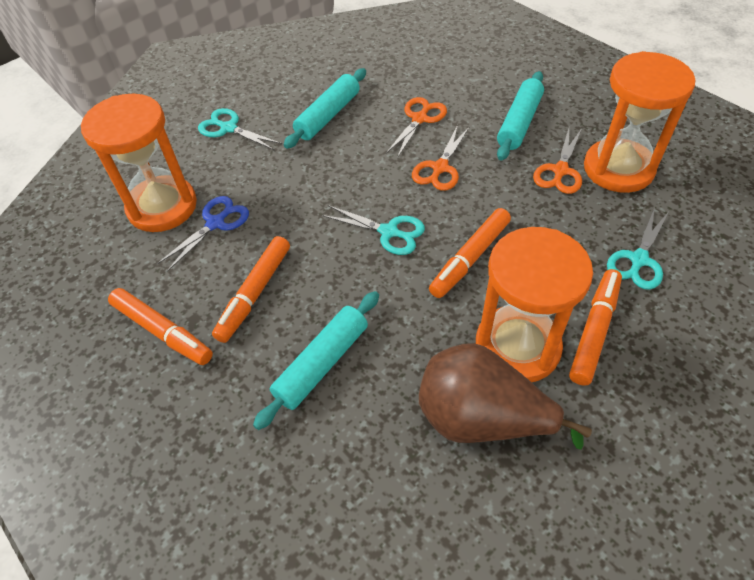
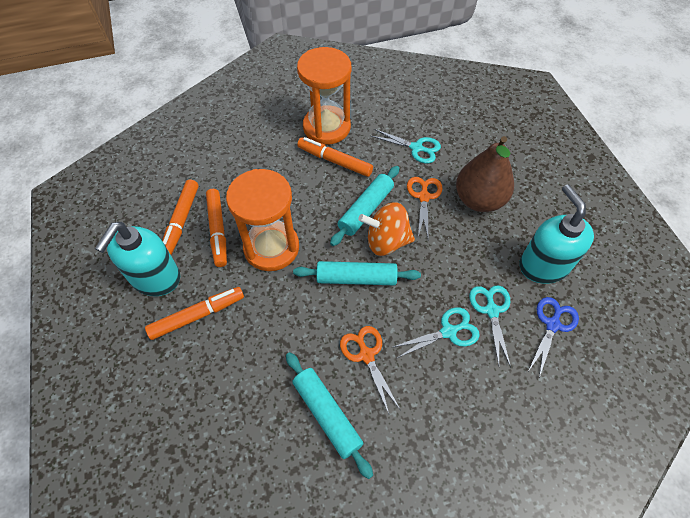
orange hourglass: [81,94,197,232] [476,227,593,382] [584,51,695,193] = 3 -> [226,169,299,271] [297,47,351,145] = 2
orange scissors: [386,97,447,158] [412,125,470,191] [533,128,582,194] = 3 -> [340,326,400,414] [407,177,443,237] = 2
orange spinning top: none = 0 -> [358,202,415,256] = 1
turquoise soap dispenser: none = 0 -> [95,222,180,296] [519,184,594,284] = 2

